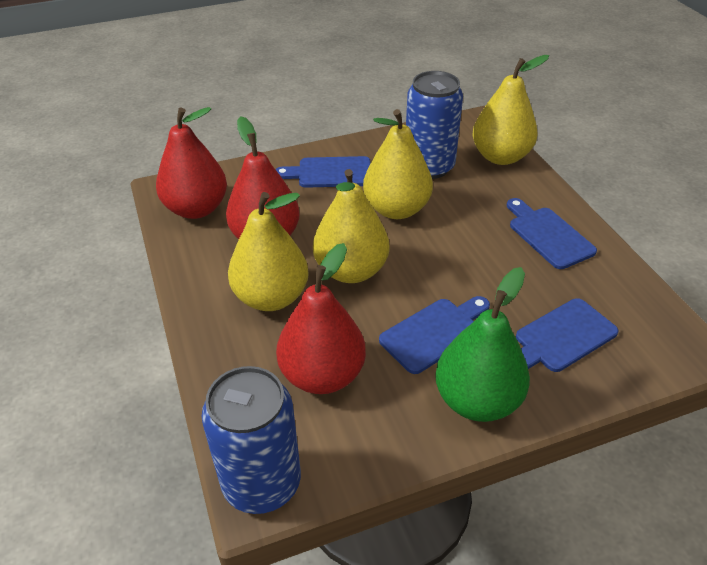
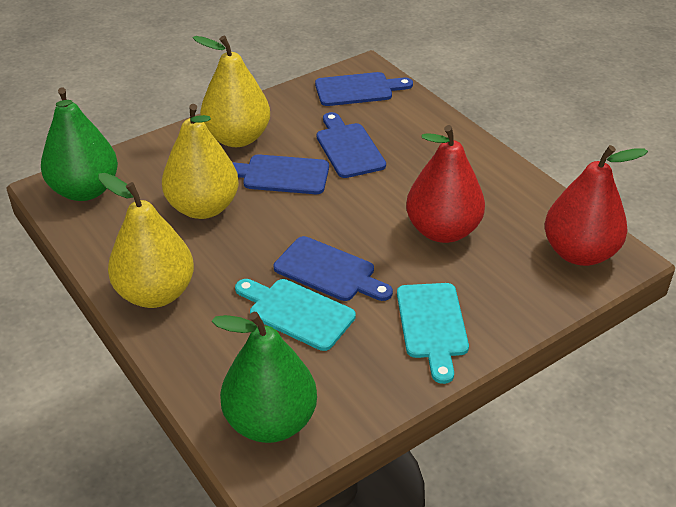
blue can: [202,366,301,514] [406,71,463,179] = 2 -> none = 0
green pear: [435,267,530,422] = 1 -> [41,87,118,201] [211,312,317,443] = 2
red pear: [156,107,227,219] [226,116,300,239] [276,243,366,394] = 3 -> [406,125,485,243] [545,145,648,266] = 2
turquoise cutting board: none = 0 -> [235,279,356,351] [397,283,469,384] = 2
yellow pear: [228,192,309,311] [313,169,389,283] [363,109,433,219] [473,55,549,165] = 4 -> [98,173,194,308] [162,104,239,219] [193,36,270,147] = 3

